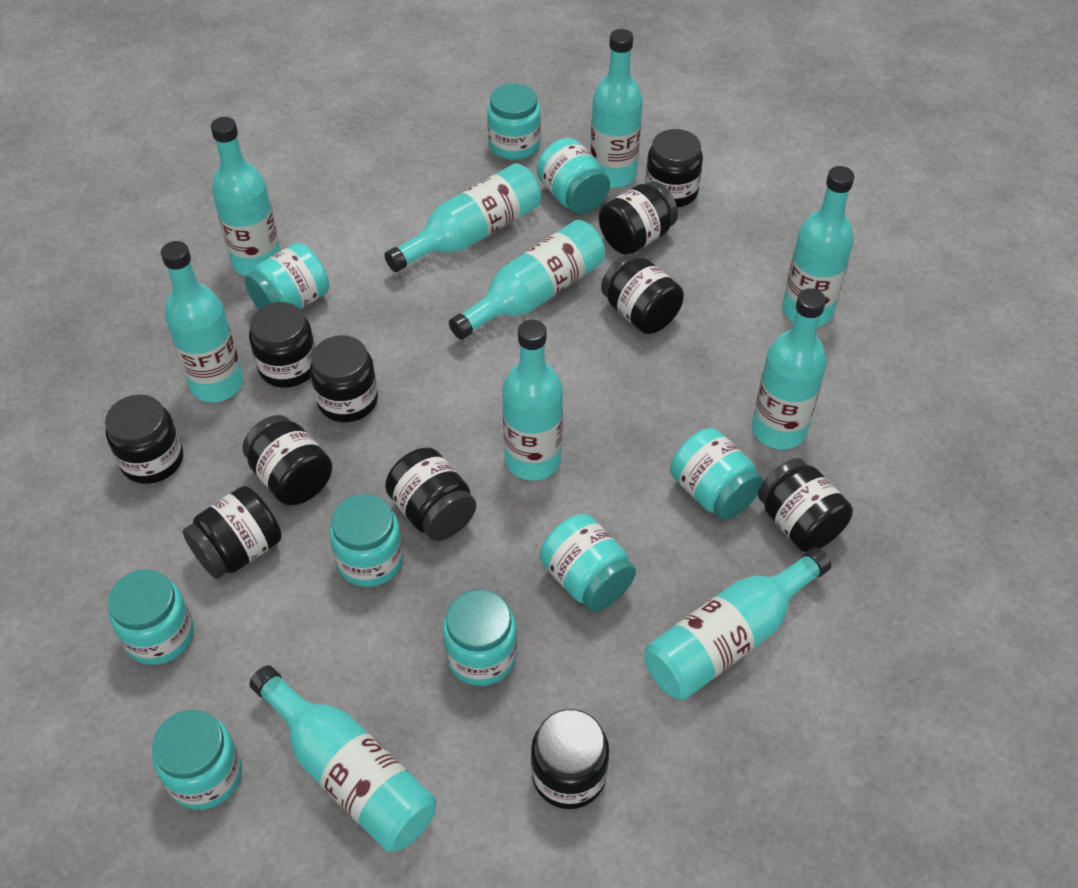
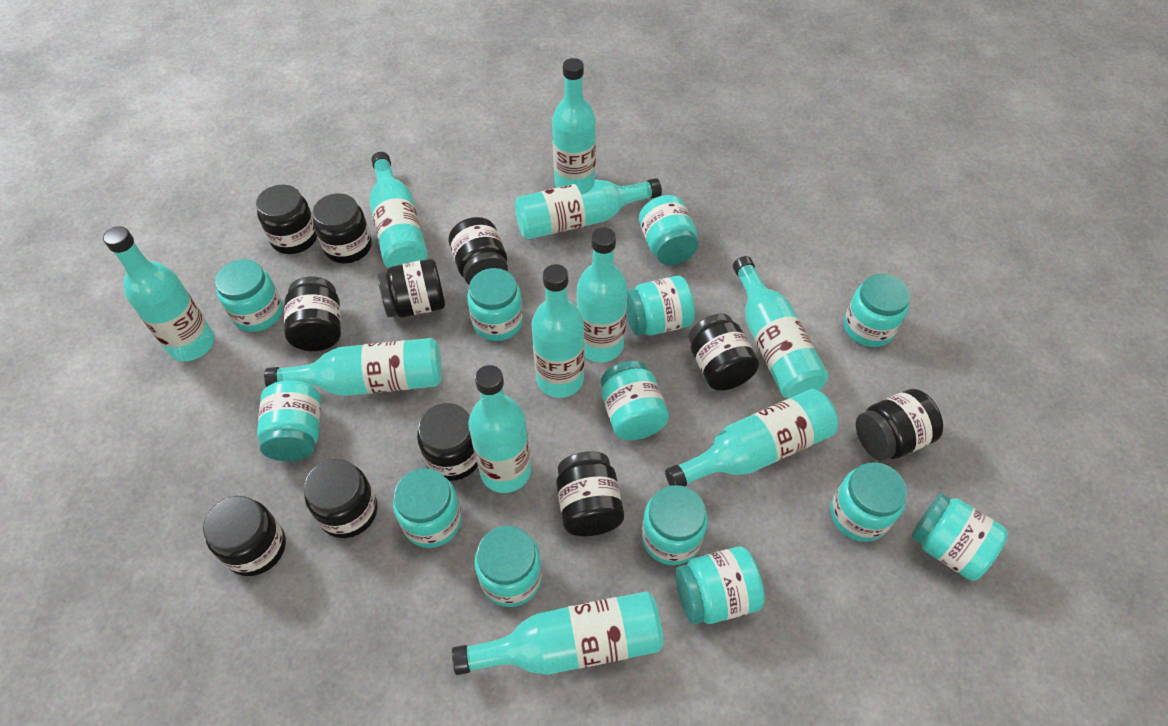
turquoise bottle: [161,241,244,402] [211,117,281,276] [249,665,436,852] [384,163,541,272] [449,220,605,340] [502,320,563,481] [590,29,643,188] [645,547,831,700] [752,288,827,450] [782,166,854,326] = 10 -> [103,226,214,361] [264,338,442,396] [369,152,428,268] [452,591,664,675] [468,365,531,493] [514,178,662,239] [531,264,584,398] [552,58,596,188] [576,227,628,362] [665,389,838,487] [733,256,828,399] = 11
turquoise jar: [108,569,194,665] [152,710,242,810] [245,243,329,310] [329,494,404,587] [443,590,517,686] [487,83,541,160] [537,138,610,214] [540,514,636,611] [670,428,763,520] = 9 -> [215,259,283,332] [257,381,321,461] [393,468,462,548] [467,268,523,341] [475,526,542,607] [601,360,669,440] [626,276,695,336] [639,195,698,265] [641,485,708,565] [675,546,765,624] [830,462,907,542] [844,274,910,347] [911,493,1008,581] = 13

